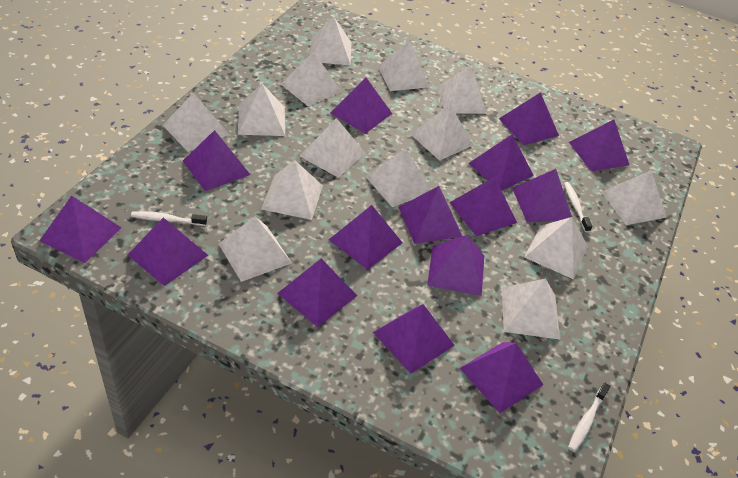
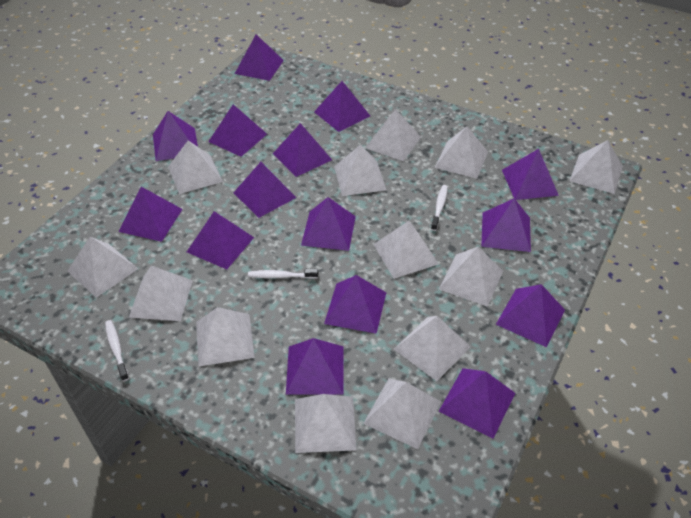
white pyramid: [163,92,229,152] [218,217,292,282] [238,84,285,136] [261,160,323,220] [281,51,341,106] [300,118,365,178] [310,16,352,66] [365,148,431,207] [377,41,430,91] [410,104,473,161] [437,65,487,114] [502,279,560,340] [524,217,588,279] [602,170,667,225] = 14 -> [67,237,138,298] [129,266,193,321] [168,141,223,194] [196,307,255,366] [295,394,356,453] [334,144,386,196] [363,378,441,449] [365,109,421,161] [373,221,438,279] [394,316,470,381] [435,126,488,179] [439,247,503,307] [570,140,623,194] = 13

